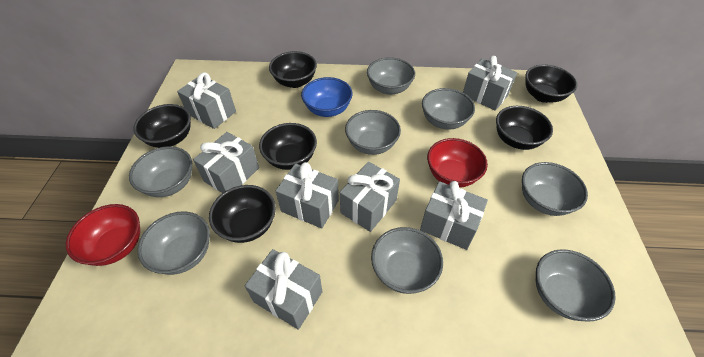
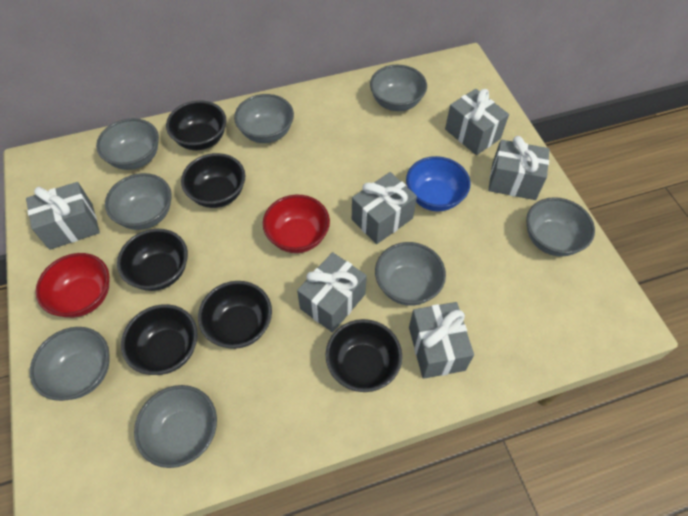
grey gift: [177,72,236,129] [193,132,259,193] [245,249,323,330] [276,162,339,228] [340,162,400,232] [420,181,488,250] [463,56,517,111] = 7 -> [26,182,100,250] [297,252,367,332] [352,172,417,244] [409,302,474,379] [445,89,509,155] [488,136,550,200] = 6

